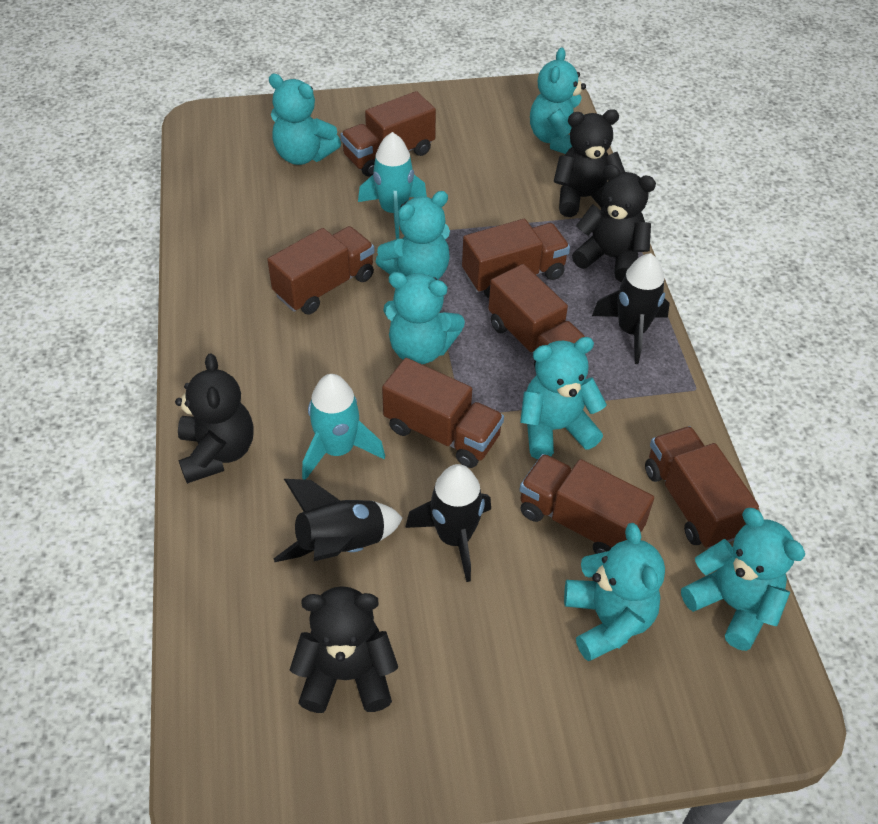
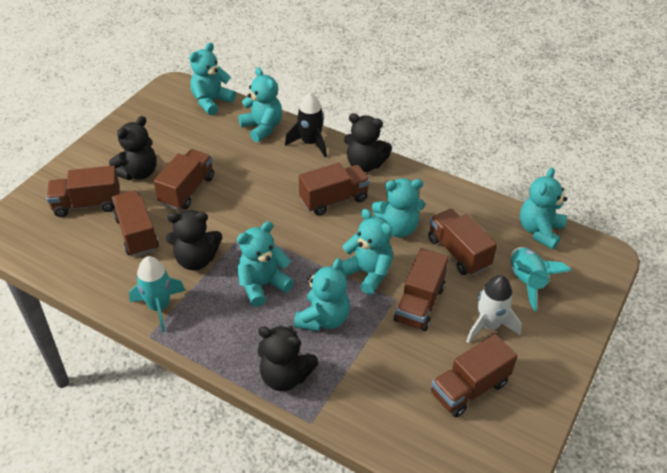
black rocket: [274,479,403,562] [405,464,491,582] [592,253,670,364] = 3 -> [285,92,327,157] = 1
white rocket: none = 0 -> [466,275,522,343] = 1

